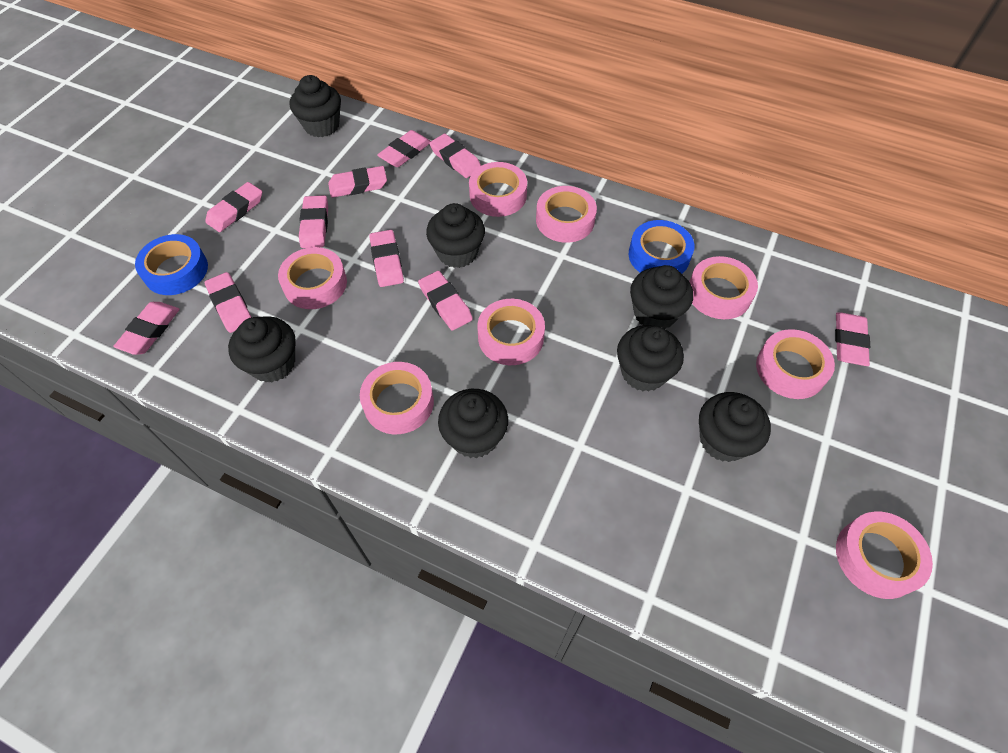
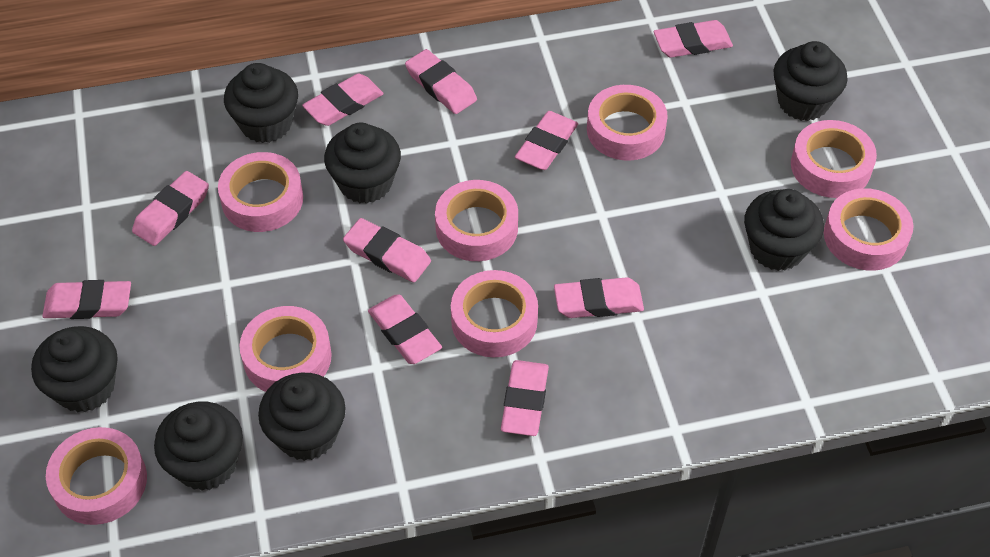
blue tape: [135,234,208,295] [629,220,694,274] = 2 -> none = 0

